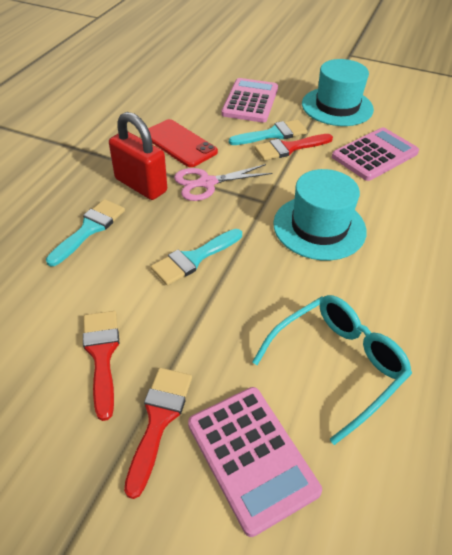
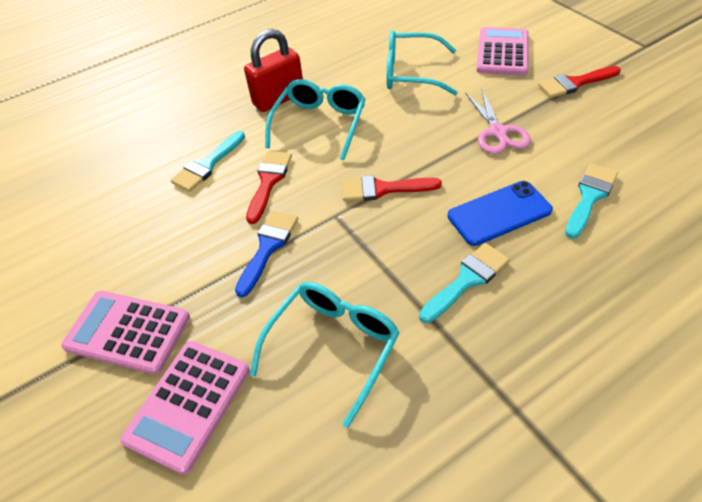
blue brush: none = 0 -> [235,210,298,297] = 1
blue phone: none = 0 -> [448,181,553,246] = 1
red phone: [148,119,218,167] = 1 -> none = 0
turquoise glasses: [252,295,412,445] = 1 -> [250,282,400,428] [265,79,366,160] [387,30,458,95] = 3
turquoise hat: [273,169,367,261] [302,59,374,126] = 2 -> none = 0

